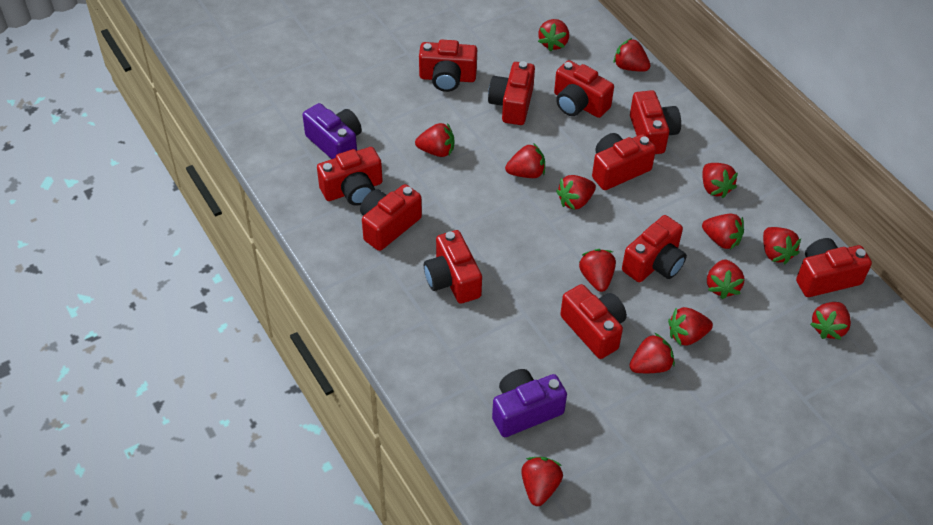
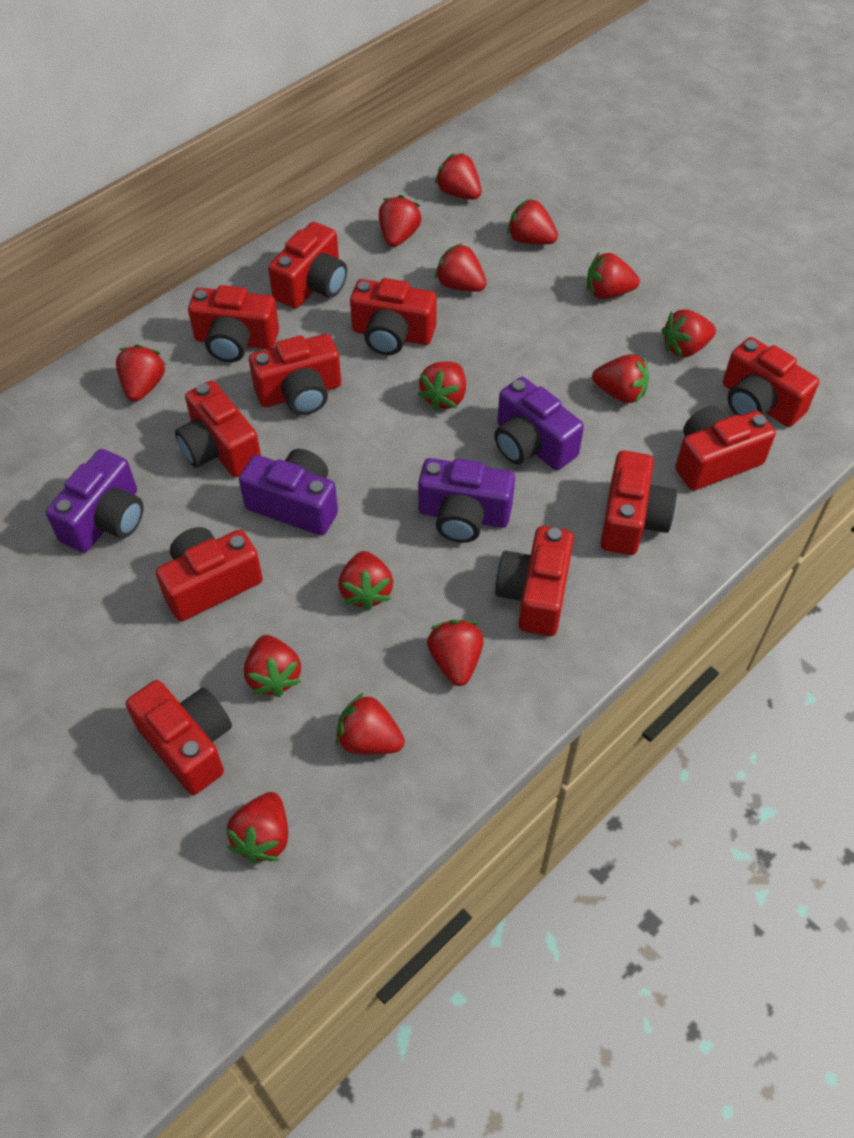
purple camera: [303,103,362,159] [492,369,567,437] = 2 -> [46,449,144,553] [239,449,338,536] [418,458,515,543] [494,377,584,470] = 4

